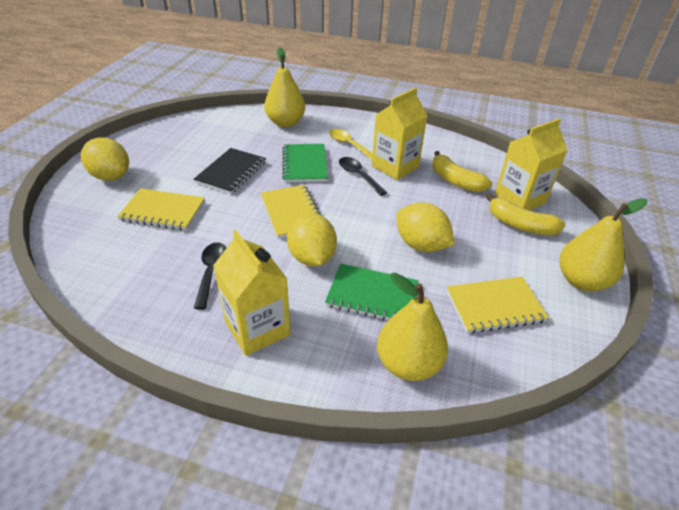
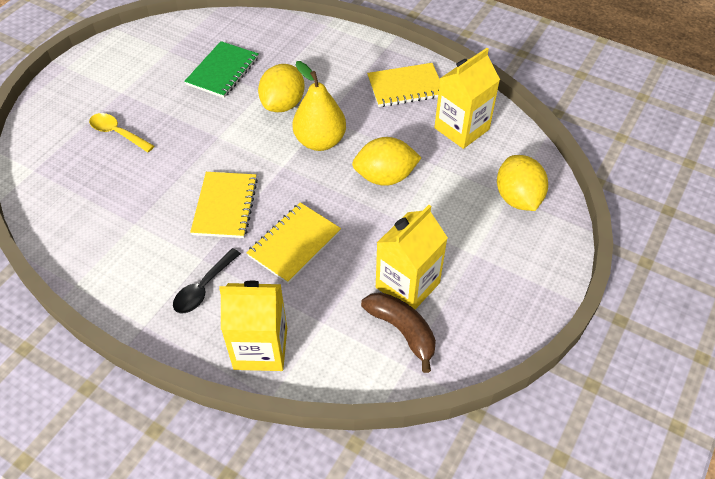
black notebook: [193,148,266,194] = 1 -> none = 0
black spoon: [194,242,226,310] [339,157,387,196] = 2 -> [173,248,241,313] = 1
brown banana: none = 0 -> [361,292,436,373] = 1
green notebook: [282,144,328,183] [325,264,419,320] = 2 -> [184,41,259,98] = 1
yellow banana: [432,151,492,192] [486,193,565,235] = 2 -> none = 0
yellow pear: [264,48,305,127] [377,273,448,381] [559,198,647,291] = 3 -> [293,61,346,151] = 1

